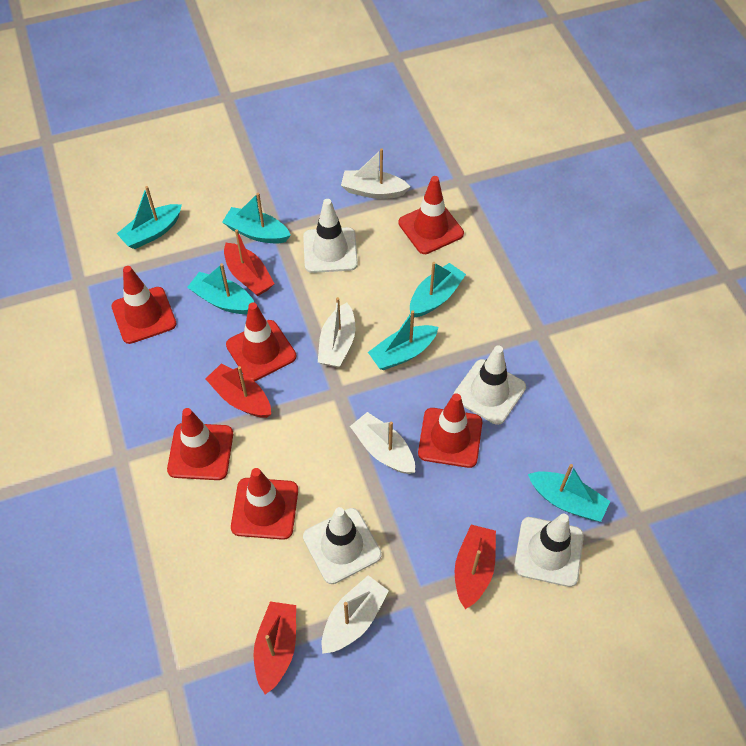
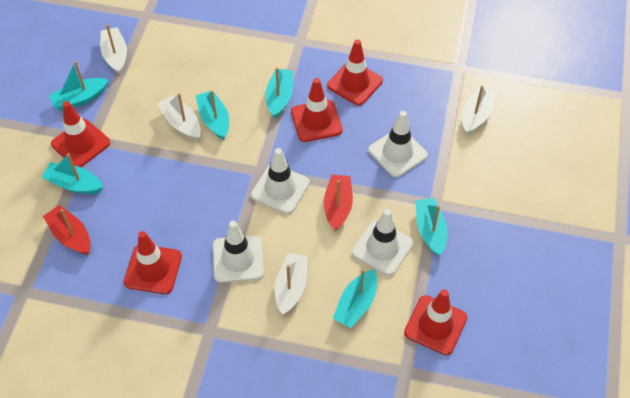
red boat: [206,364,271,418] [224,229,275,296] [253,601,296,694] [455,525,496,609] = 4 -> [43,205,91,255] [324,175,353,231] = 2
red traffic cone: [111,266,177,344] [167,408,233,480] [226,303,296,381] [231,468,298,540] [398,176,464,254] [418,393,482,468] = 6 -> [51,101,111,167] [124,231,182,294] [291,78,342,142] [327,39,383,106] [404,289,467,355] = 5

